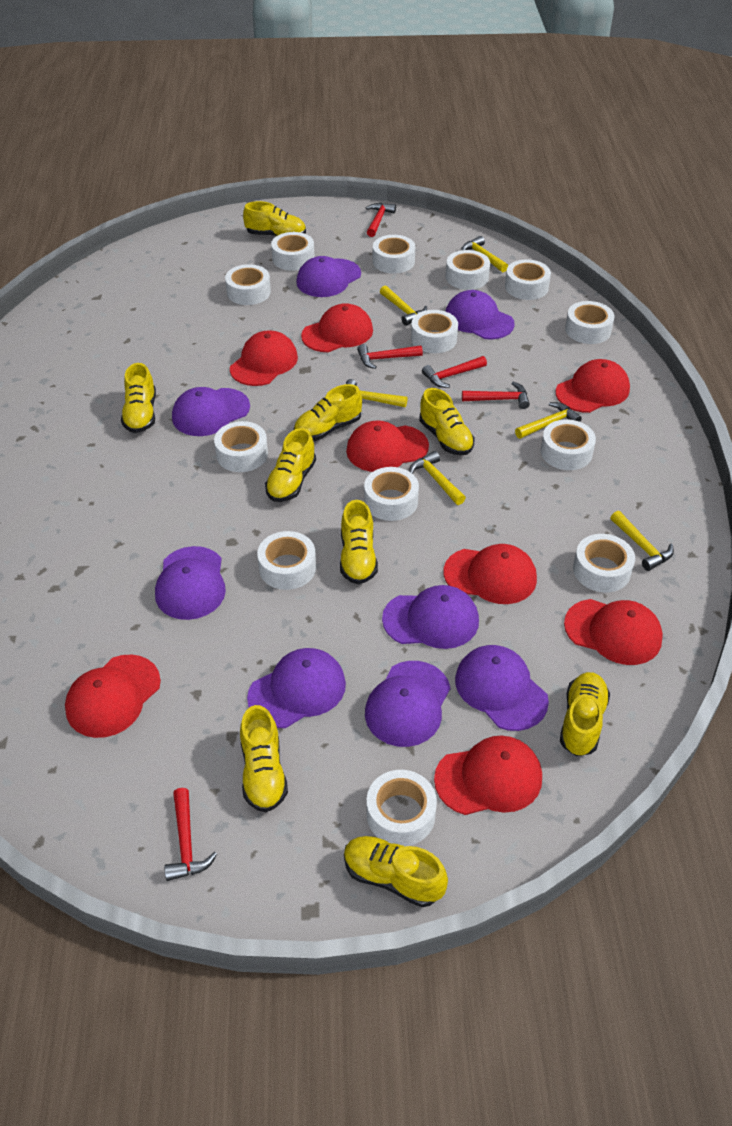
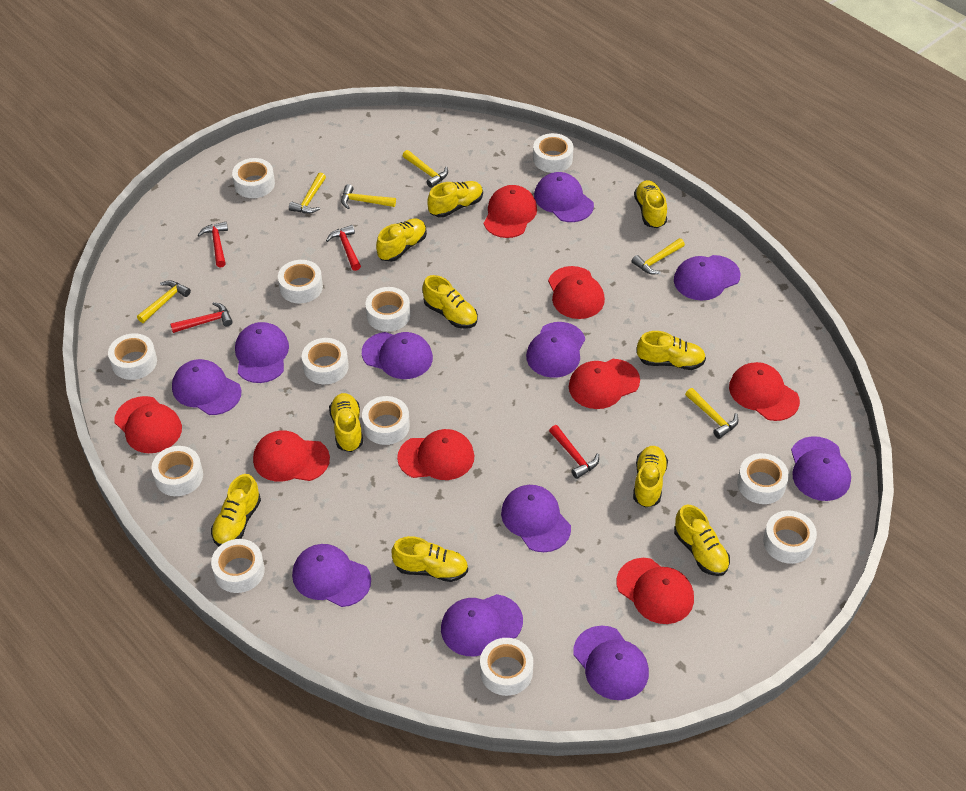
purple cap: [155,546,226,620] [172,387,250,436] [247,648,346,728] [296,256,361,297] [365,661,450,747] [382,585,479,649] [445,290,515,340] [455,645,549,731] = 8 -> [172,359,241,415] [235,322,289,383] [292,544,371,607] [362,332,433,379] [441,594,523,656] [501,485,571,552] [526,322,585,378] [534,172,594,222] [573,626,649,700] [674,255,741,301] [791,436,851,501] = 11
red hammer: [164,788,217,881] [357,344,423,369] [366,203,396,237] [422,356,487,388] [462,382,530,409] = 5 -> [170,302,233,333] [198,222,228,267] [326,225,361,271] [549,425,599,479] = 4
white tape: [214,421,268,472] [225,264,271,305] [257,531,316,590] [271,232,315,271] [364,467,419,521] [367,770,437,846] [373,235,415,274] [411,310,458,353] [446,250,490,290] [505,259,551,300] [541,419,596,470] [565,301,614,344] [573,534,635,592] = 13 -> [108,333,157,380] [152,446,203,496] [211,539,265,593] [232,158,275,198] [278,260,323,303] [302,338,349,384] [362,396,410,445] [366,287,410,332] [480,638,533,696] [533,133,573,173] [737,453,789,504] [763,510,817,564] = 12
yellow shoe: [121,363,156,433] [240,705,288,812] [243,201,306,236] [265,428,316,502] [294,384,362,441] [340,500,378,584] [344,836,448,907] [419,388,474,455] [560,672,610,756] = 9 -> [211,474,261,546] [329,393,363,452] [376,219,427,262] [391,536,468,582] [423,275,478,329] [427,181,483,218] [633,446,668,508] [634,180,667,228] [637,331,706,370] [674,505,730,576] = 10

